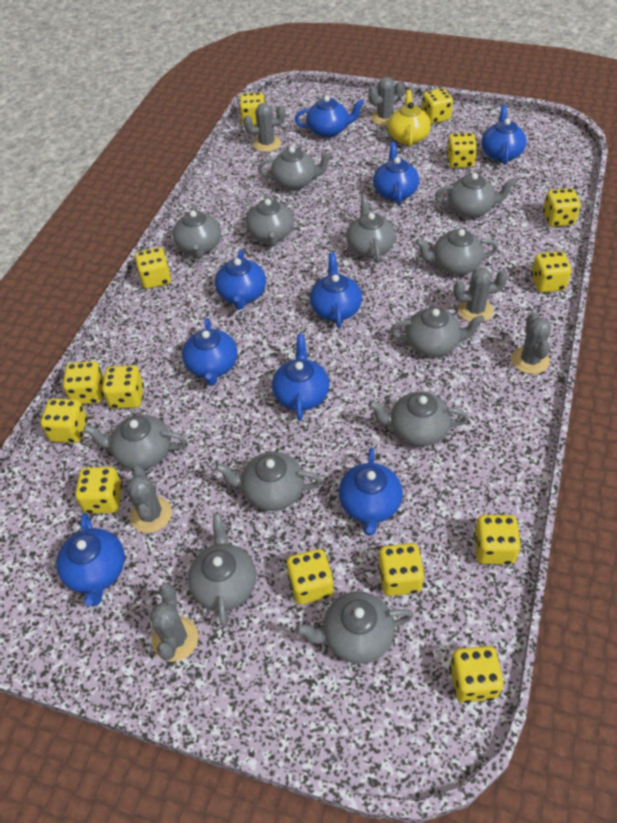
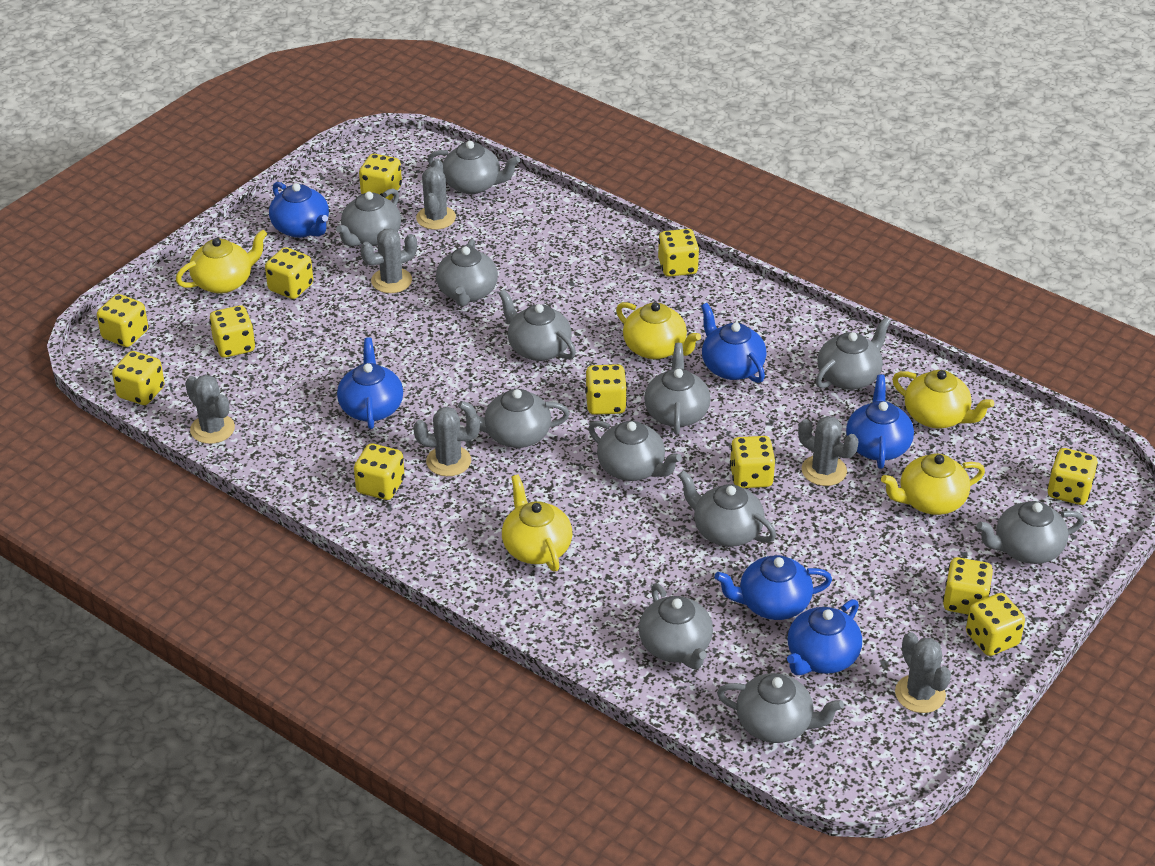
blue teapot: [56,513,125,606] [182,318,238,386] [215,249,266,310] [272,334,329,421] [295,96,364,138] [310,252,362,328] [338,448,403,536] [373,142,419,205] [481,105,527,165] = 9 -> [269,182,329,238] [337,338,403,429] [701,303,767,383] [715,555,832,620] [787,599,862,675] [846,374,914,469] = 6
yellow dice: [41,398,87,443] [63,361,104,404] [75,467,122,514] [102,365,144,409] [135,247,171,289] [239,92,265,125] [287,549,334,605] [378,543,425,596] [422,88,453,124] [446,133,477,168] [449,646,504,703] [473,515,521,565] [531,251,572,293] [543,188,581,227] = 14 -> [97,294,148,347] [112,351,165,405] [209,305,255,358] [265,247,313,299] [354,443,405,500] [359,154,402,200] [585,364,627,415] [658,229,699,277] [730,436,776,488] [943,557,993,614] [966,593,1025,656] [1047,448,1098,505] = 12
yellow teapot: [388,90,431,147] = 1 -> [176,229,267,294] [502,474,572,571] [616,302,701,359] [881,453,985,515] [892,370,994,428] = 5

